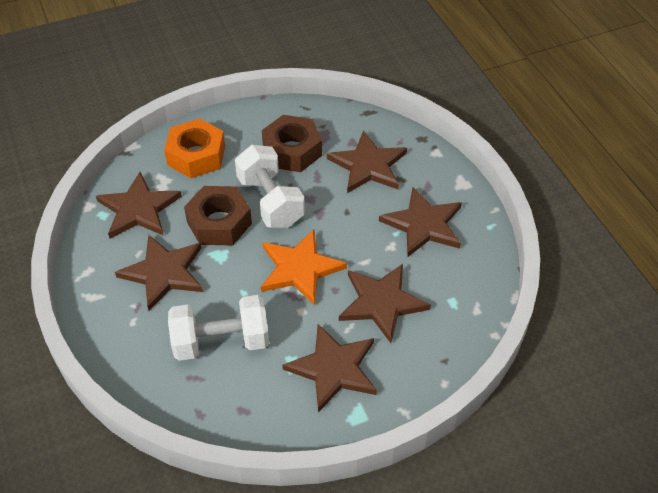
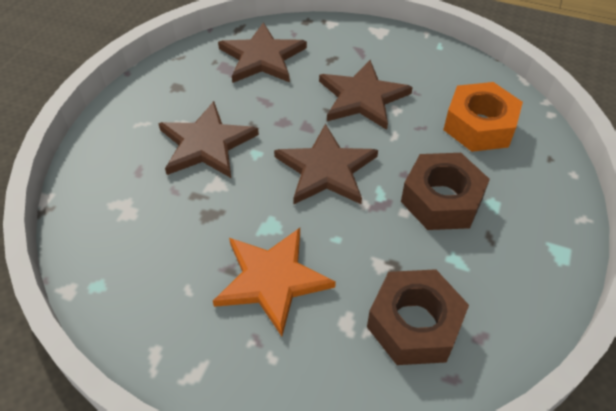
brown star: [96,172,182,238] [115,234,203,311] [282,324,377,413] [327,130,407,193] [339,264,431,343] [379,187,462,257] = 6 -> [158,101,259,178] [218,22,307,83] [274,124,378,204] [319,60,413,130] = 4
white dumbbell: [168,295,269,361] [235,145,305,228] = 2 -> none = 0

